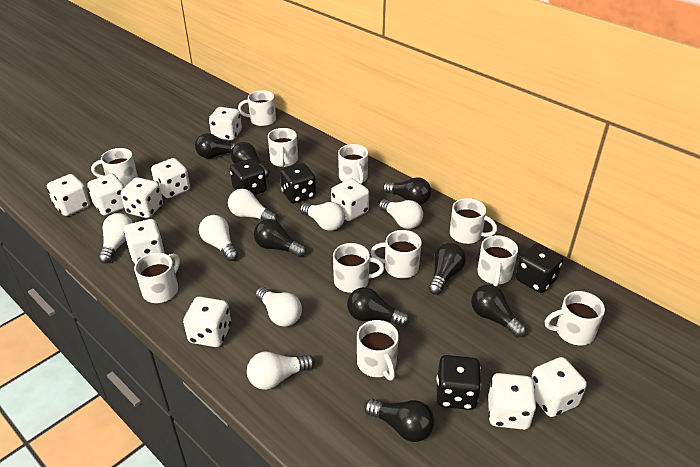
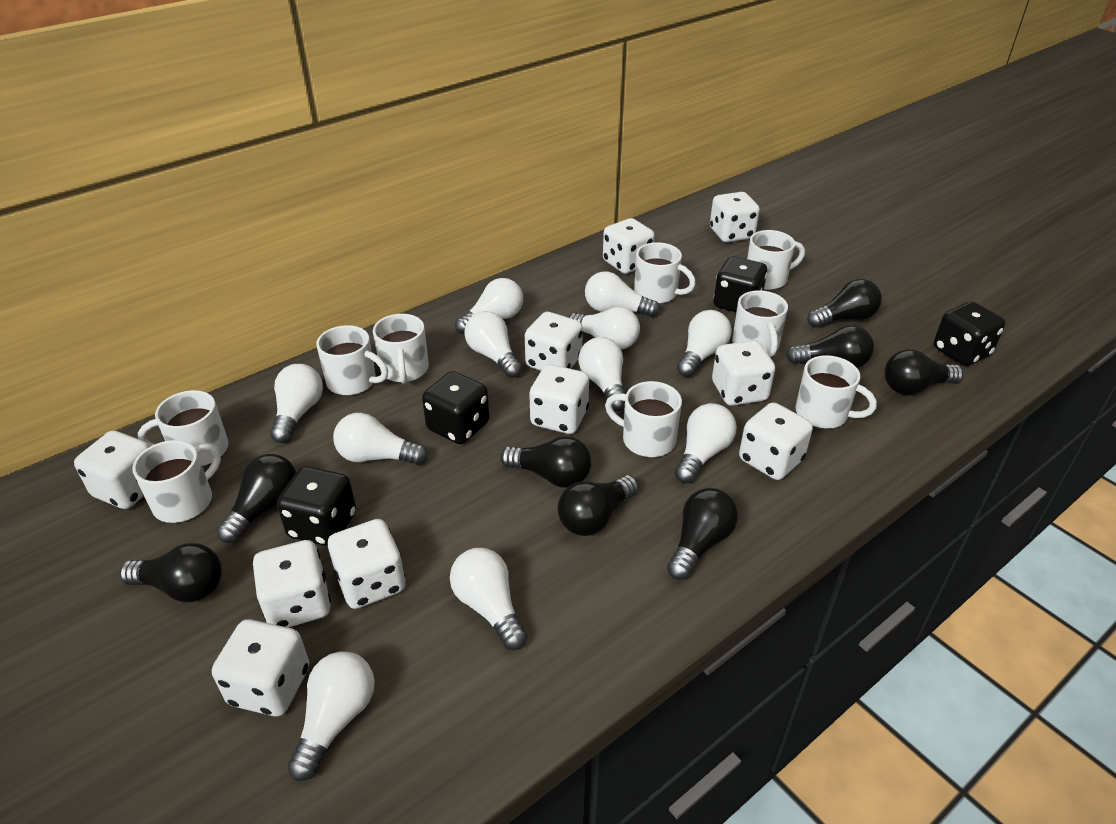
white light bulb: [98,213,133,264] [199,215,238,261] [228,189,277,221] [247,351,315,390] [255,287,302,327] [300,202,345,231] [379,199,423,229] = 7 -> [270,364,323,443] [287,652,375,781] [333,413,428,465] [450,548,527,650] [455,278,523,335] [464,311,522,378] [568,307,640,350] [578,337,625,411] [585,272,660,317] [675,403,737,483] [677,310,732,377] = 11
white mug: [91,148,138,187] [134,252,180,303] [238,90,276,126] [268,128,298,167] [333,243,385,293] [338,144,368,184] [357,320,399,381] [370,230,422,278] [450,198,497,244] [477,235,518,287] [545,291,605,345] = 11 -> [133,440,221,523] [138,390,228,466] [316,325,388,395] [373,314,429,384] [605,381,682,457] [634,242,696,304] [732,290,788,357] [747,230,805,290] [796,355,877,429] = 9

